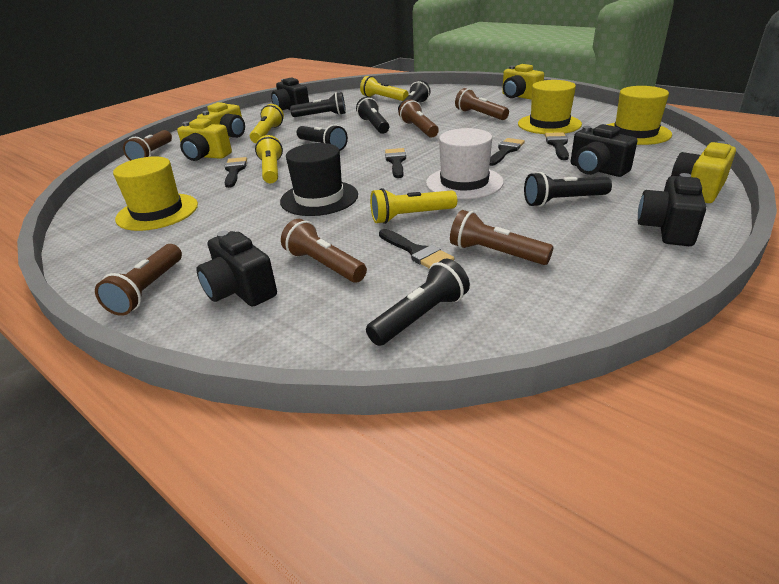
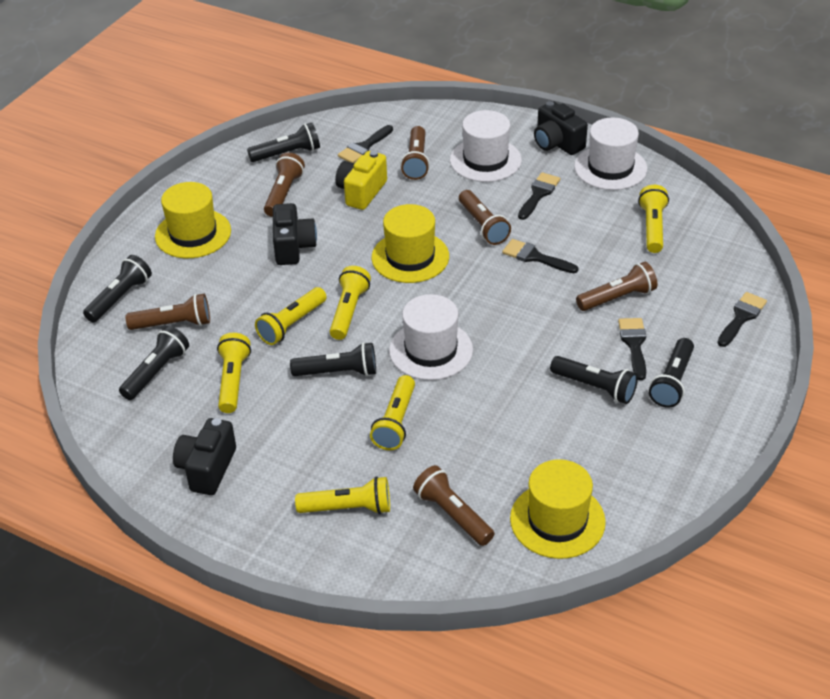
black camera: [196,231,277,307] [271,77,309,110] [571,124,637,177] [638,173,706,246] = 4 -> [173,418,236,495] [273,203,317,265] [534,101,588,155] = 3
black hat: [280,143,358,216] = 1 -> none = 0
white hat: [426,128,504,199] = 1 -> [389,294,473,380] [450,110,522,182] [574,118,647,190] = 3
yellow camera: [177,118,232,161] [197,102,245,138] [502,64,544,100] [671,141,736,203] = 4 -> [335,150,387,210] = 1
yellow flashlight: [250,104,284,143] [255,135,283,183] [360,76,409,101] [370,188,457,224] = 4 -> [217,333,251,413] [255,287,327,345] [295,476,390,514] [330,266,371,340] [370,375,415,450] [638,185,669,253] = 6

